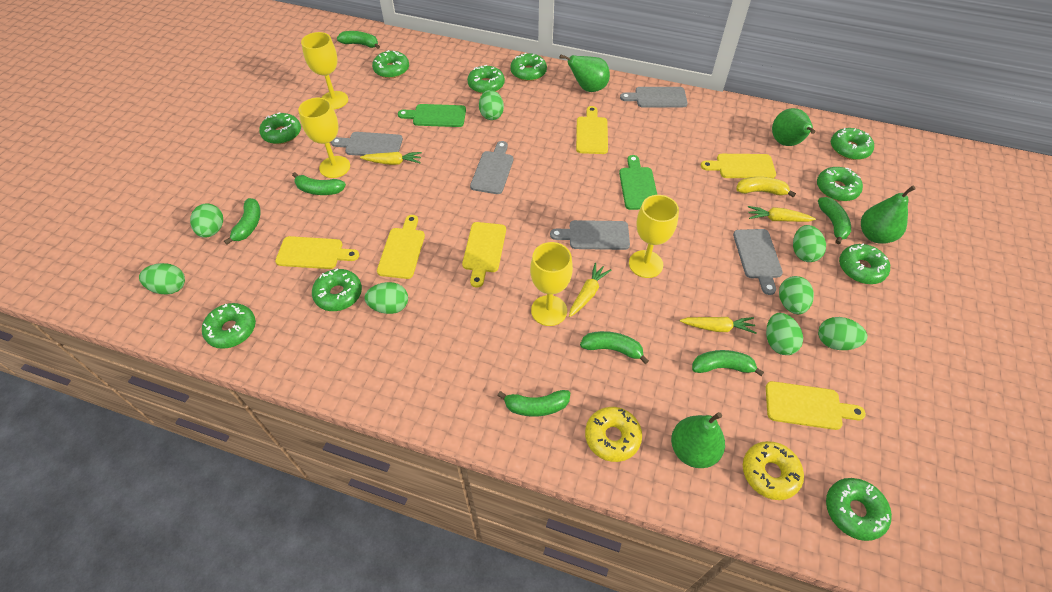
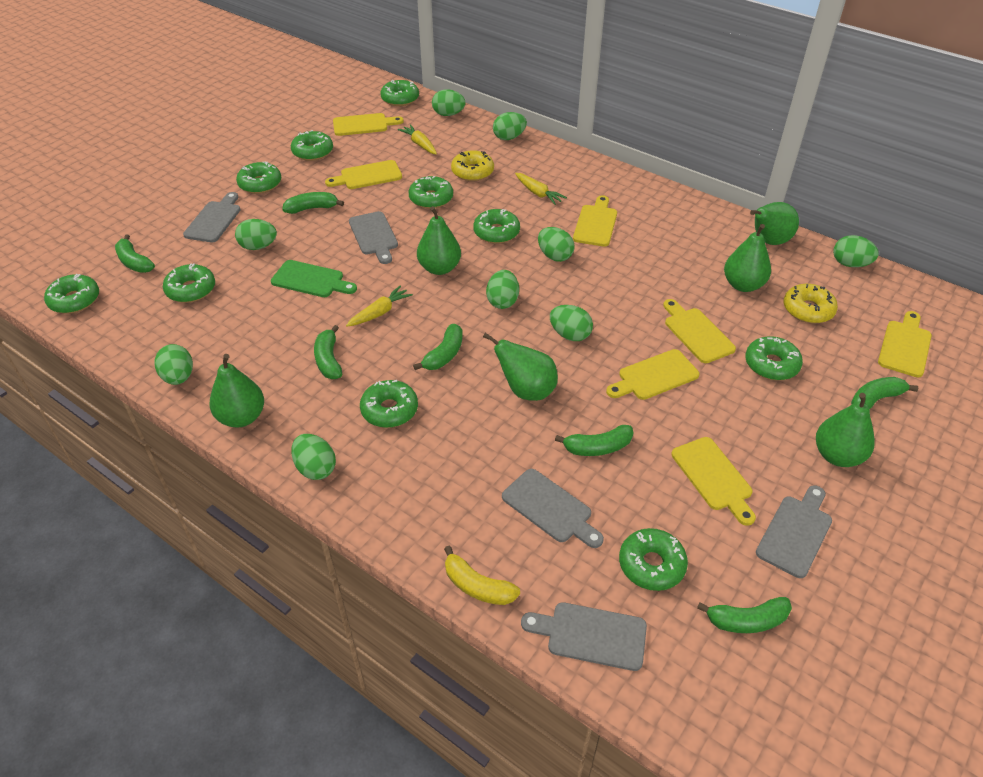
green cutting board: [398,104,466,127] [619,155,657,210] = 2 -> [271,260,357,297] = 1
green egg: [139,263,185,295] [190,203,223,238] [364,282,408,314] [479,90,504,120] [766,313,803,355] [779,276,814,314] [793,225,826,262] [818,317,868,350] = 8 -> [154,344,193,385] [235,219,277,250] [291,434,336,480] [432,89,465,116] [486,270,519,309] [493,112,527,140] [538,227,574,262] [550,305,593,341] [833,235,879,267] = 9
green pear: [560,54,610,92] [671,412,725,468] [772,108,815,146] [861,186,916,244] = 4 -> [209,354,264,427] [417,206,461,275] [483,333,558,401] [724,224,771,292] [750,202,799,245] [816,393,875,467] = 6
yellow carrot: [360,152,422,165] [569,263,611,317] [680,317,757,334] [748,206,816,222] = 4 -> [346,286,413,327] [398,124,437,154] [515,173,567,205] = 3
yellow cutting board: [275,236,359,269] [377,215,425,279] [462,222,506,287] [576,106,608,154] [701,154,776,178] [766,381,866,430] = 6 -> [325,160,402,189] [333,113,404,136] [573,195,617,247] [606,349,699,400] [663,299,736,363] [671,437,756,526] [878,311,932,377] = 7
yellow goblet: [298,98,350,178] [301,32,348,109] [530,242,573,326] [629,195,679,278] = 4 -> none = 0

